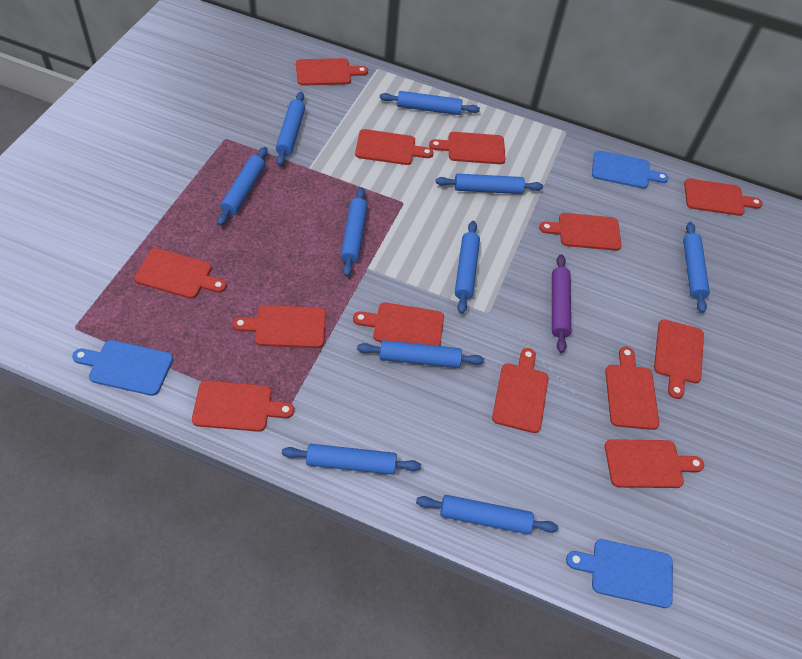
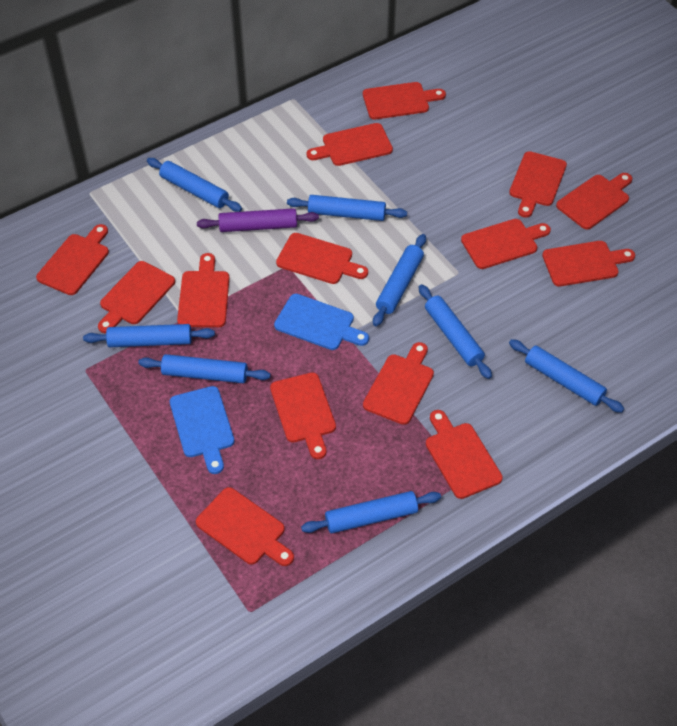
blue cutting board: [72,340,173,396] [566,539,673,608] [592,150,669,189] = 3 -> [170,386,234,474] [274,294,369,350] = 2
blue rolling pin: [217,147,268,226] [276,92,305,166] [282,444,421,475] [341,187,368,277] [357,340,484,368] [380,91,480,115] [416,495,558,534] [436,173,543,194] [455,221,480,314] [683,222,710,313] = 10 -> [83,324,215,347] [138,354,271,383] [147,158,242,212] [287,195,407,221] [301,491,441,533] [373,234,426,326] [419,284,492,379] [509,339,624,413] = 8
red cutting board: [134,248,227,299] [192,380,294,432] [233,305,326,348] [296,58,368,86] [353,303,444,346] [355,129,433,165] [429,132,505,164] [492,348,549,433] [539,213,621,251] [605,346,659,430] [605,439,704,488] [654,319,704,399] [684,179,763,216] = 13 -> [36,224,109,295] [98,261,175,333] [177,253,230,327] [196,487,294,566] [270,372,336,459] [276,233,368,284] [307,123,393,166] [363,82,446,120] [363,342,434,425] [426,410,503,499] [461,219,551,269] [509,151,567,218] [542,241,635,287] [556,173,632,229] = 14

